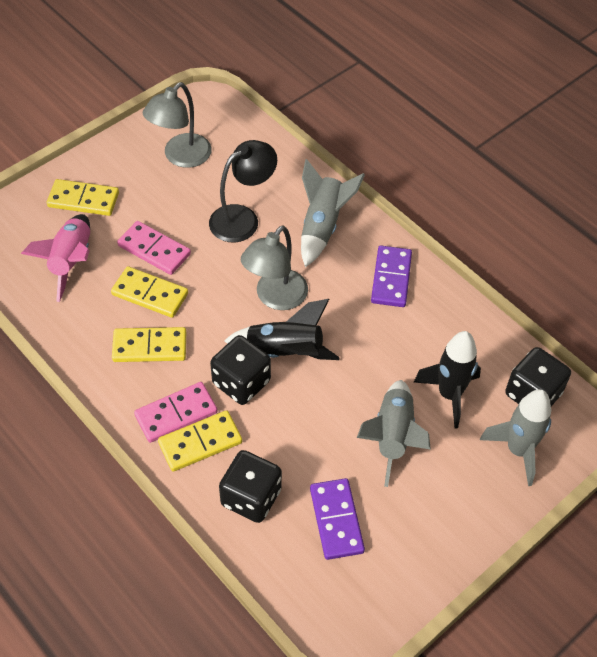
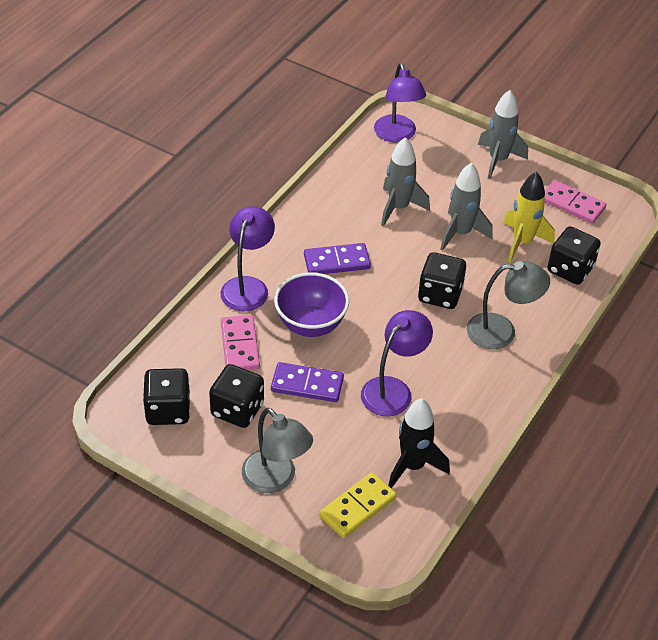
black dice: [210,335,271,405] [219,450,282,523] [505,347,571,406] = 3 -> [143,368,190,425] [209,364,264,428] [418,252,466,309] [548,227,601,285] = 4
black lamp: [209,140,277,242] = 1 -> none = 0
black rocket: [224,299,340,360] [414,331,481,429] = 2 -> [388,398,450,488] = 1
pink rocket: [21,214,90,302] = 1 -> none = 0
purple bowl: none = 0 -> [274,272,349,337] = 1
purple lamp: none = 0 -> [220,206,275,312] [361,310,433,416] [374,63,426,143] = 3
yellow domino: [47,179,119,216] [111,266,188,318] [112,327,186,362] [158,410,242,472] = 4 -> [319,472,396,538] = 1
yellow rocket: none = 0 -> [503,172,555,262] = 1

